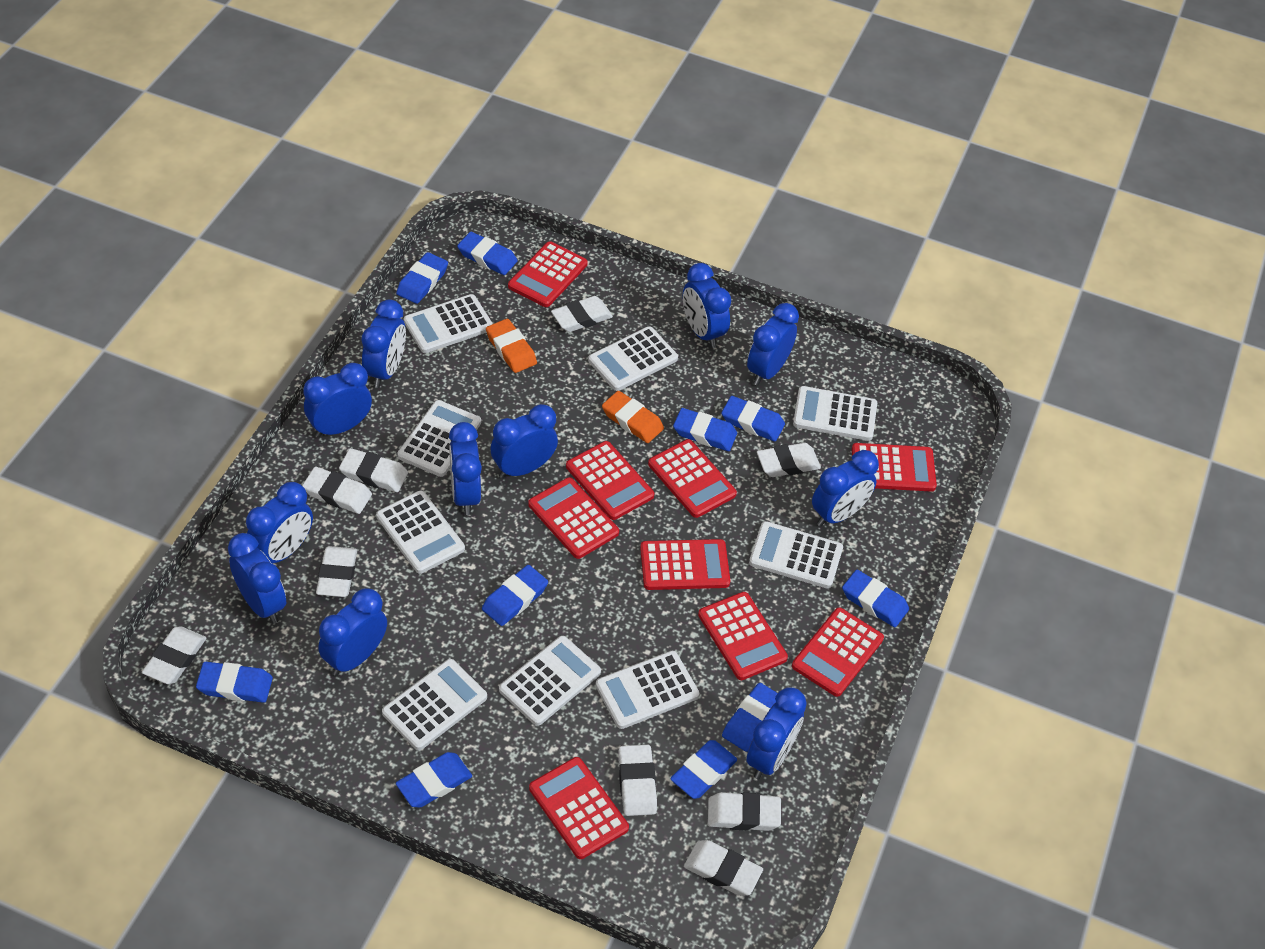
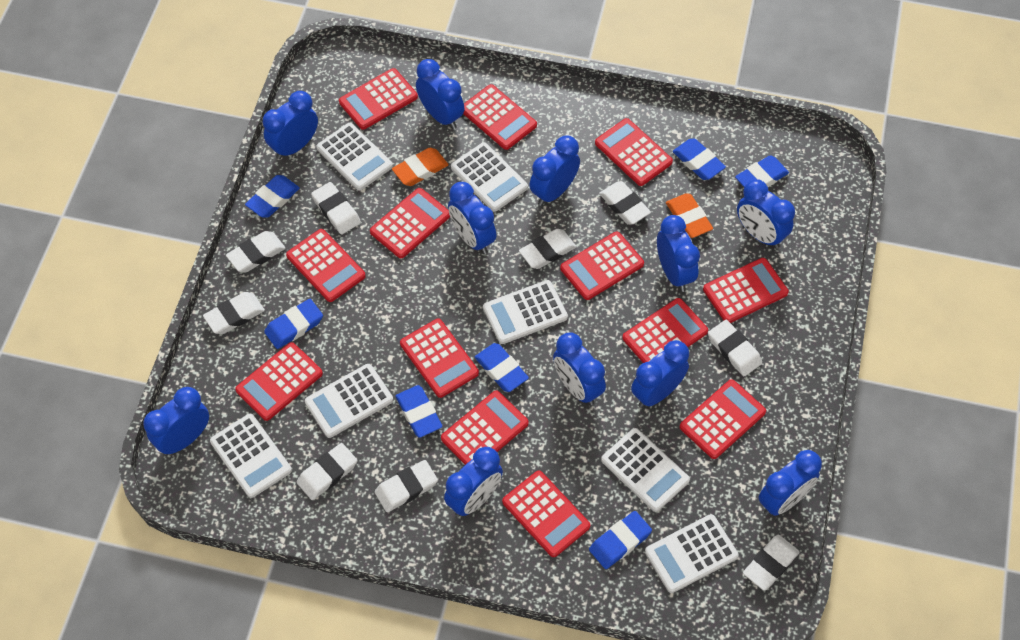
blue eraser: [196,662,273,703] [396,252,448,304] [396,752,472,808] [457,232,518,275] [482,565,548,626] [670,740,737,799] [673,408,737,451] [721,396,785,442] [722,683,778,752] [842,570,909,627] = 10 -> [245,175,300,218] [264,299,323,349] [396,385,443,438] [475,343,529,392] [589,511,652,569] [673,138,726,180] [735,155,789,187] = 7
red calculator: [508,241,588,307] [528,477,619,559] [529,757,629,859] [566,441,654,520] [640,539,730,590] [648,439,737,518] [698,592,788,680] [792,608,884,697] [852,443,937,492] = 9 -> [235,342,323,421] [286,229,366,302] [339,68,418,130] [370,188,450,258] [400,319,479,398] [441,390,529,465] [463,84,537,150] [502,471,590,557] [560,232,644,300] [595,118,673,186] [622,298,708,363] [680,379,766,459] [703,258,789,323] = 13
white calculator: [376,491,465,574] [382,659,487,750] [397,400,481,477] [404,294,493,353] [499,636,601,726] [588,326,678,391] [595,651,699,729] [749,521,843,589] [793,386,877,441] = 9 -> [210,414,292,498] [305,364,393,438] [316,123,393,190] [451,142,528,212] [483,280,568,344] [601,428,690,512] [645,514,739,593] = 7

